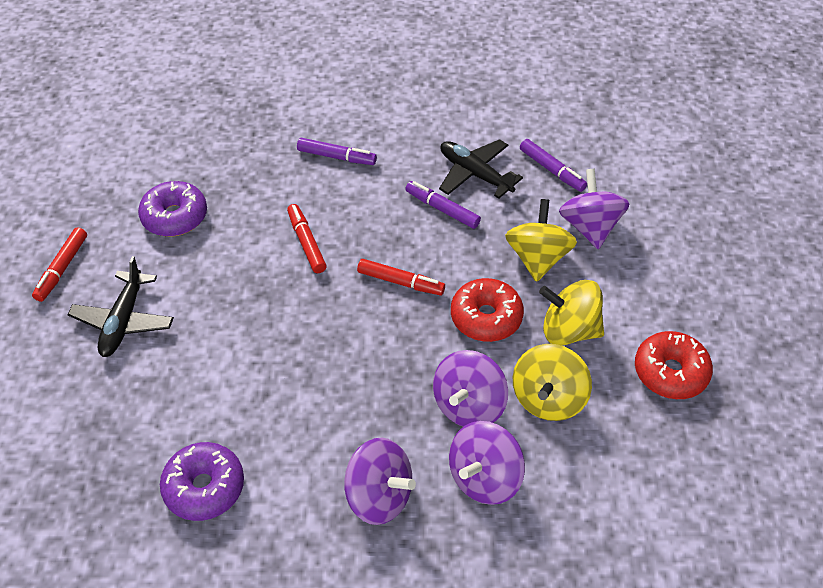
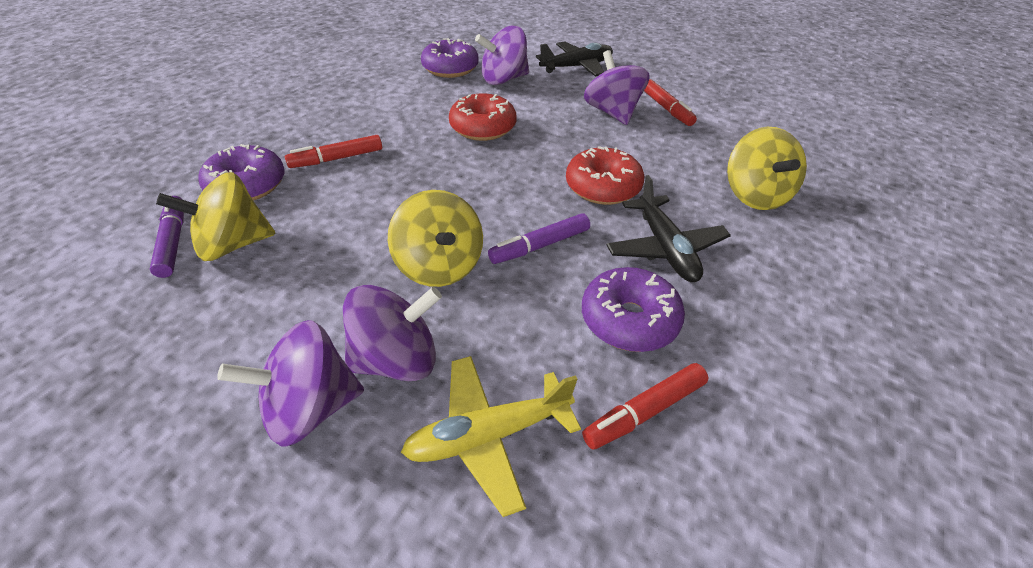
purple donut: [138,181,207,237] [160,442,244,521] = 2 -> [198,144,285,201] [421,38,479,78] [582,267,685,352] = 3
purple marker: [297,138,377,165] [405,181,481,229] [520,139,587,192] = 3 -> [150,195,184,278] [488,213,590,264] = 2
yellow plane: none = 0 -> [401,356,581,517] = 1

